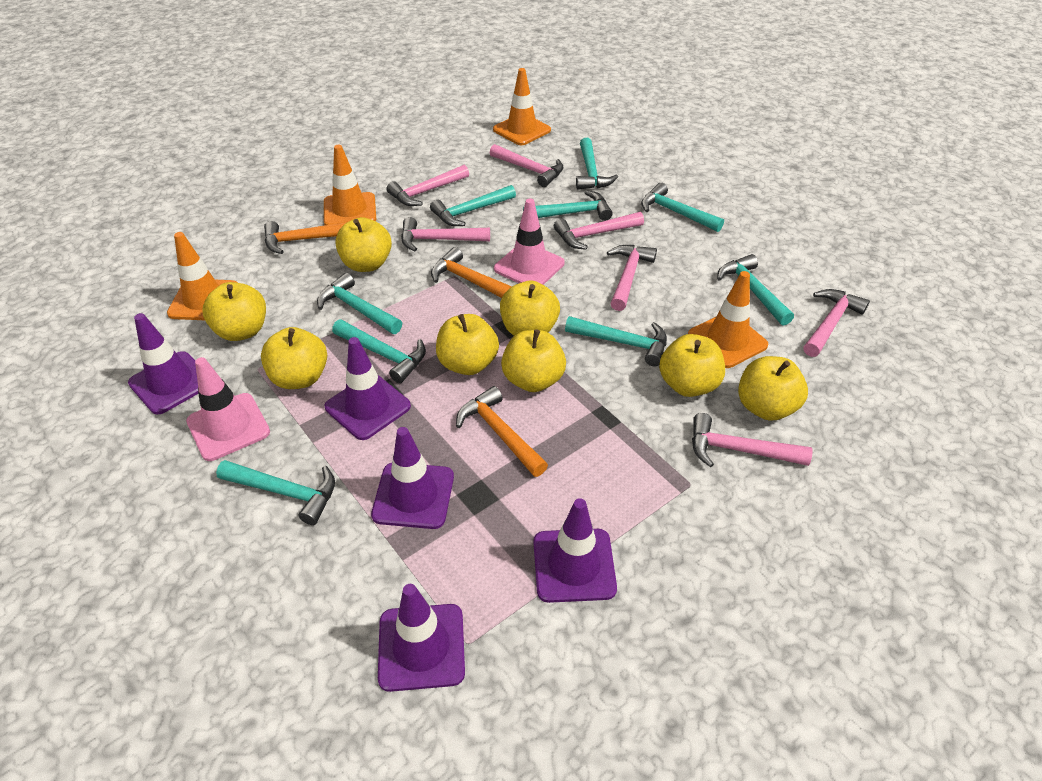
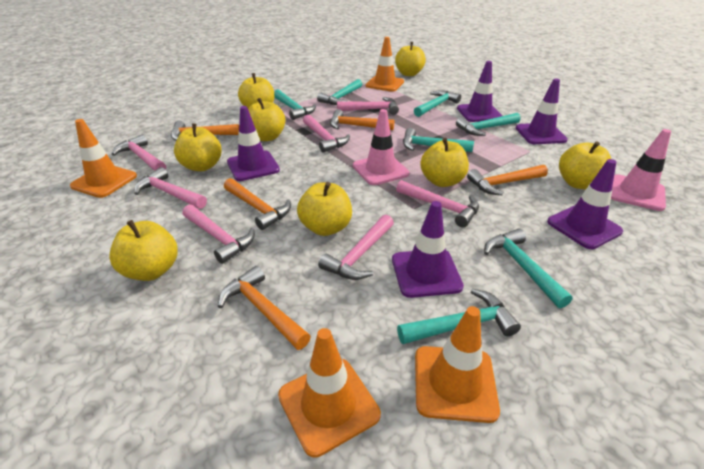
orange hammer: [264,221,347,254] [431,247,512,298] [456,386,548,477] = 3 -> [171,121,239,141] [218,266,311,350] [224,178,291,230] [330,109,394,130] [467,165,548,195] = 5
turquoise hammer: [216,460,335,525] [317,273,402,334] [332,319,426,383] [430,185,516,226] [523,190,613,221] [565,316,667,366] [576,138,618,190] [641,183,724,232] [717,254,794,326] = 9 -> [274,90,316,120] [317,79,362,105] [397,289,521,344] [403,128,474,152] [414,90,461,117] [456,113,521,136] [484,229,573,308] = 7

